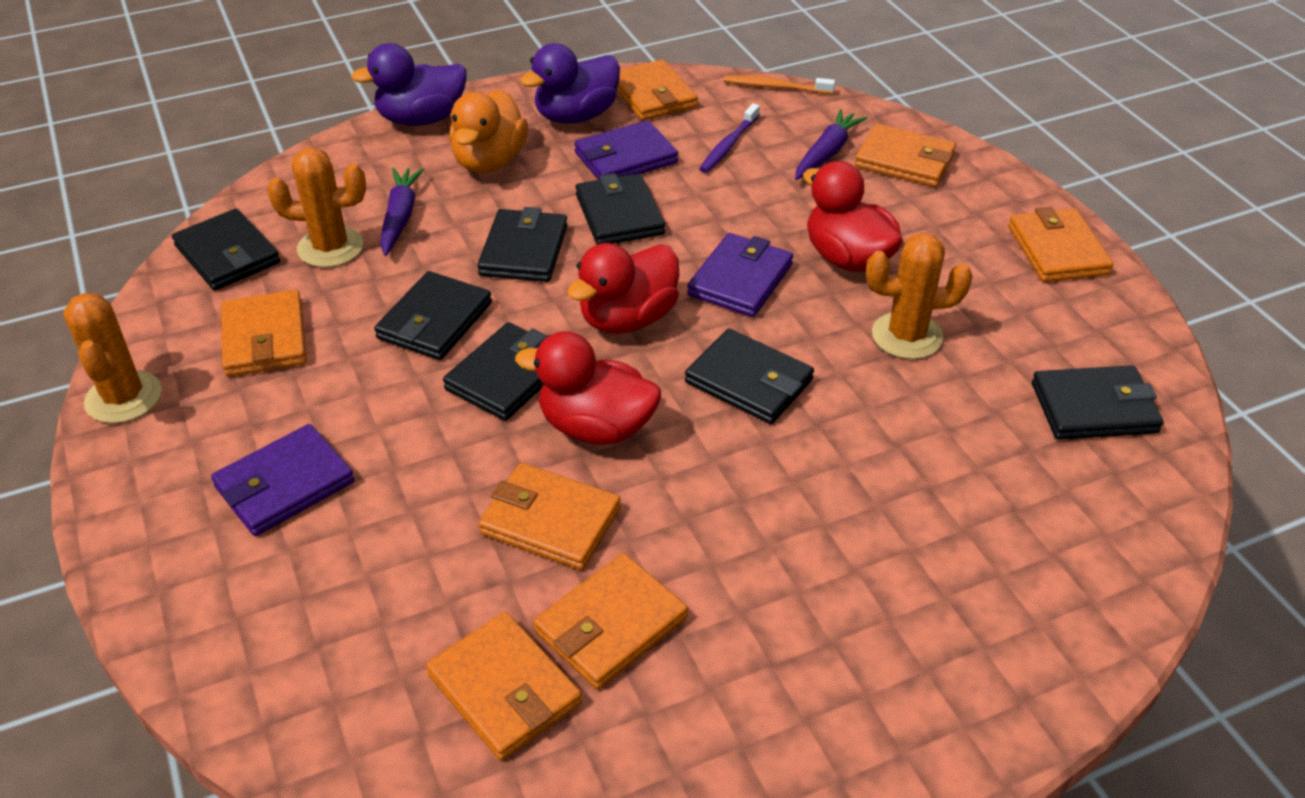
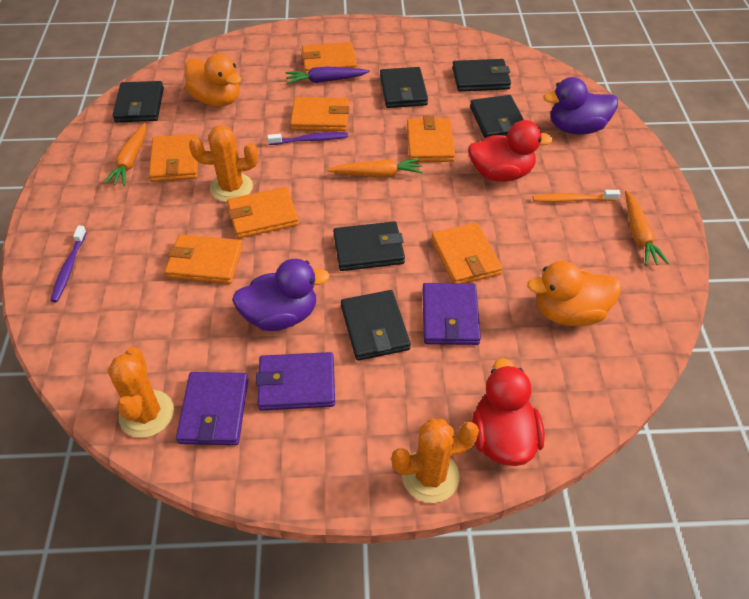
black wallet: [172,209,280,290] [374,271,492,360] [443,322,547,421] [477,207,567,282] [575,173,665,245] [685,329,814,424] [1032,365,1164,440] = 7 -> [112,81,164,122] [333,221,405,271] [341,290,411,361] [380,67,428,108] [452,59,511,92] [470,95,524,138] = 6
orange carrot: none = 0 -> [104,123,146,186] [327,158,423,177] [625,191,669,266] = 3
orange duck: [449,89,528,173] = 1 -> [185,53,241,107] [527,261,621,326] = 2
purple carrot: [380,168,424,256] [795,109,867,180] = 2 -> [286,67,370,84] = 1
purple toothbrush: [699,103,760,173] = 1 -> [50,226,87,302] [267,132,348,145] = 2
red duck: [515,331,661,445] [567,243,679,334] [803,161,903,272] = 3 -> [468,120,553,182] [472,358,545,466] = 2

